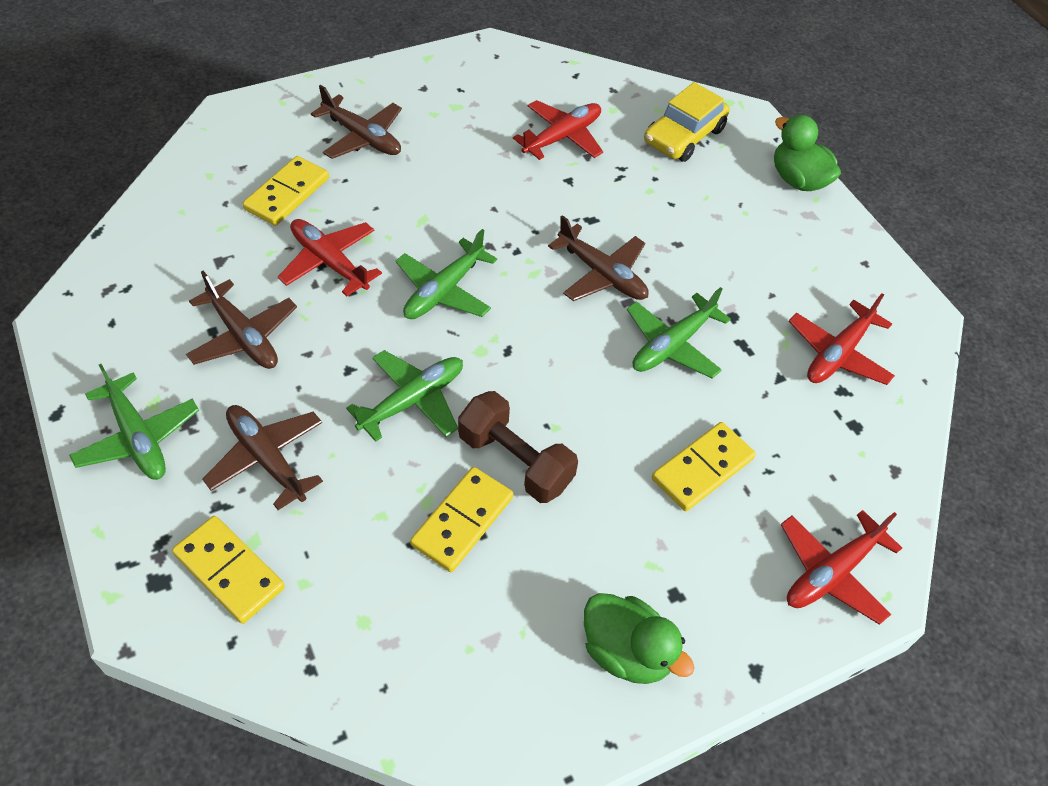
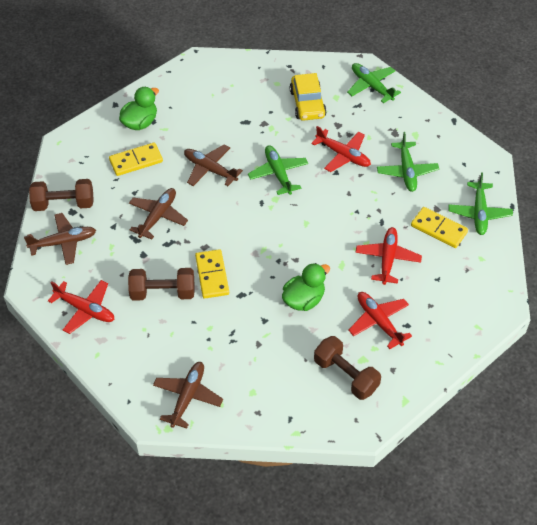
brown dumbbell: [458,391,578,503] = 1 -> [29,179,94,211] [128,268,195,301] [314,336,381,400] = 3
yellow domino: [172,516,285,624] [243,156,329,226] [410,467,513,572] [652,422,756,511] = 4 -> [109,143,163,176] [195,249,229,298] [411,207,468,248] = 3

